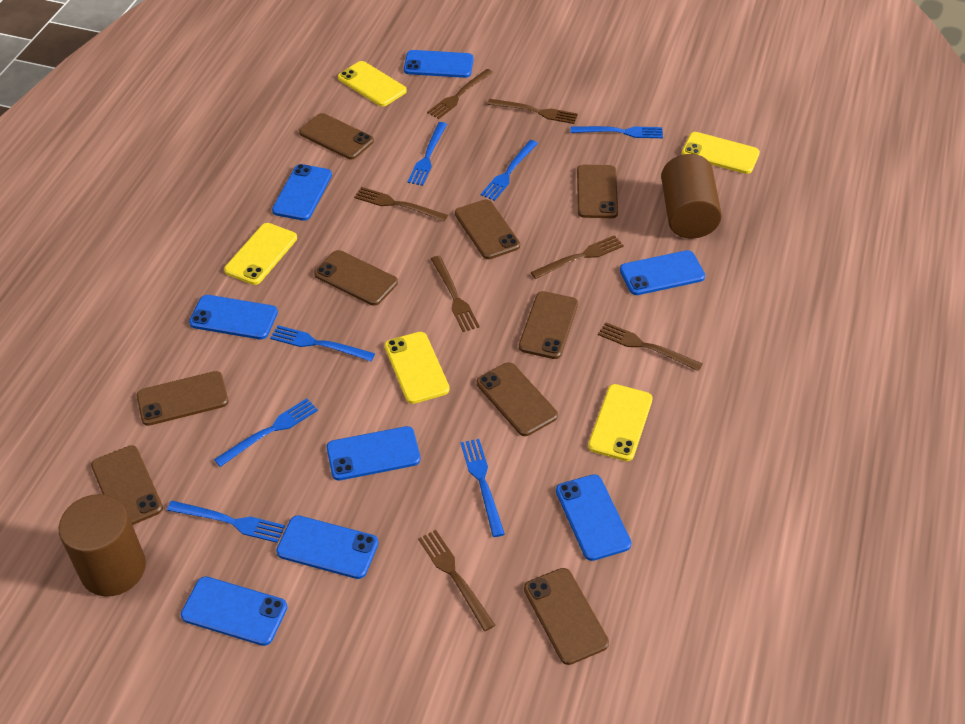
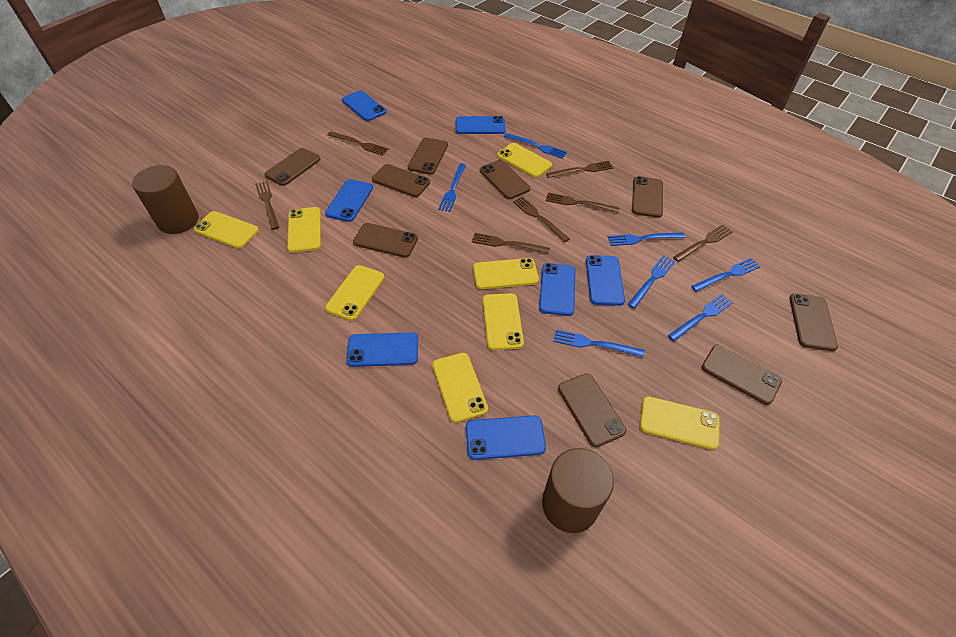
blue phone: [181,576,287,646] [189,295,278,339] [272,164,332,221] [276,515,378,579] [326,426,421,480] [404,50,473,78] [556,474,631,561] [620,250,705,295] = 8 -> [325,179,373,222] [342,90,387,121] [346,332,418,367] [456,116,506,134] [466,416,546,460] [539,263,575,316] [586,255,625,306] = 7
yellow phone: [224,223,297,285] [338,61,407,106] [385,332,450,404] [588,384,653,461] [682,132,760,174] = 5 -> [194,211,259,249] [287,207,321,253] [325,265,384,321] [433,353,488,423] [473,258,539,289] [483,293,524,350] [497,143,552,178] [640,396,720,450] = 8

